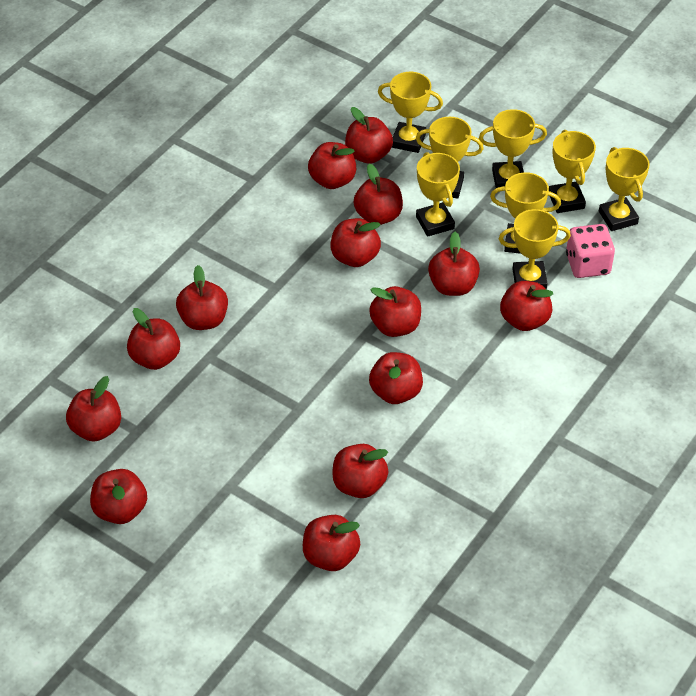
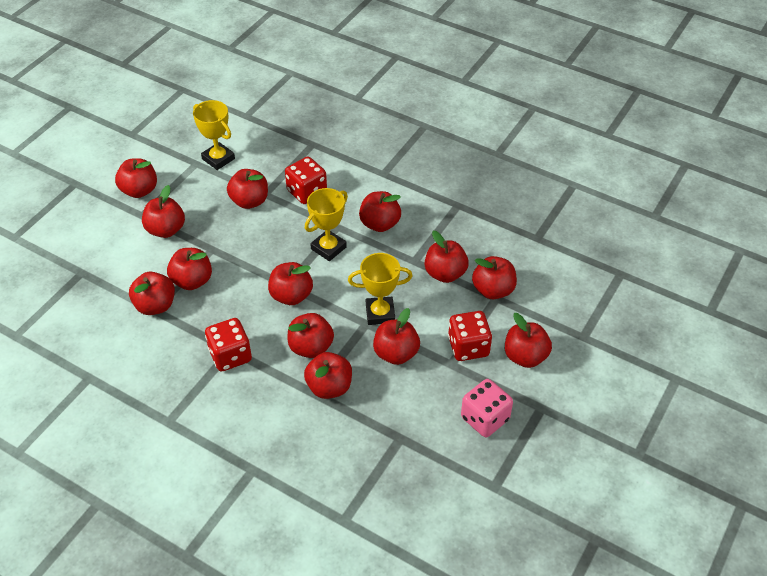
red apple: [66,376,121,442] [90,469,147,524] [127,308,180,370] [176,265,228,330] [303,515,360,571] [308,142,356,189] [330,218,381,267] [332,444,388,498] [345,107,393,164] [354,164,403,225] [369,286,421,337] [369,352,423,404] [428,232,480,296] [500,281,553,331] = 14 -> [115,158,157,198] [129,272,175,315] [142,185,185,238] [167,248,212,290] [227,169,268,209] [268,262,313,305] [287,313,334,358] [304,352,352,399] [359,191,401,232] [373,308,420,365] [425,231,469,283] [472,256,517,299] [505,313,552,368] = 13
red dice: none = 0 -> [205,318,252,372] [285,157,327,204] [448,311,492,361] = 3
yellow trophy: [378,72,443,153] [416,117,484,199] [416,152,460,237] [479,109,547,188] [490,172,561,254] [499,209,571,290] [549,130,596,213] [599,147,650,231] = 8 -> [193,100,235,170] [305,188,348,261] [348,253,412,325] = 3

